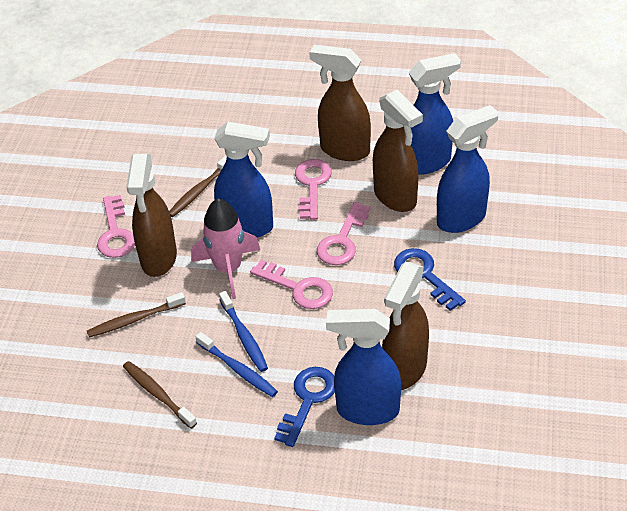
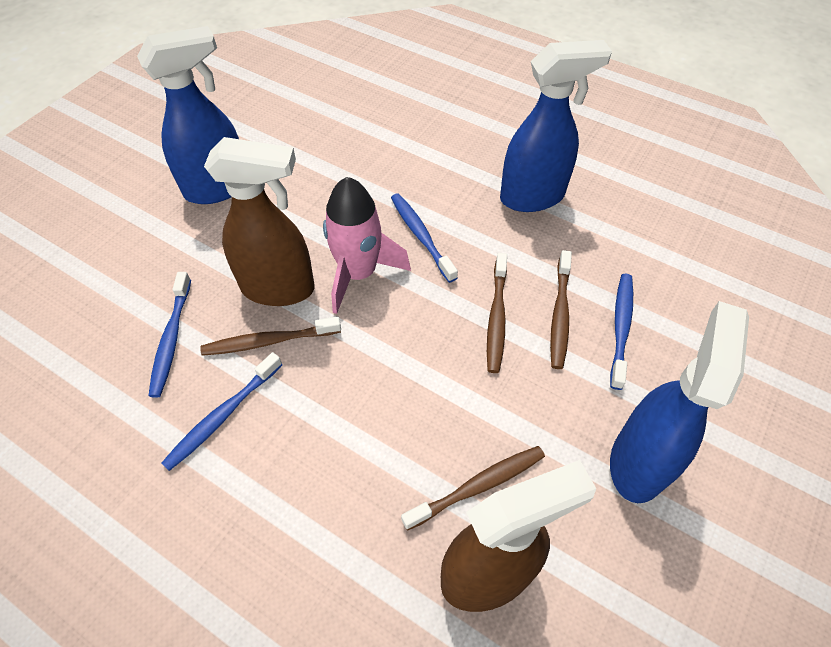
blue key: [274,367,335,447] [394,248,466,311] = 2 -> none = 0
blue spray bottle: [214,122,273,237] [326,309,401,425] [409,53,461,175] [437,105,499,233] = 4 -> [137,26,239,204] [500,40,612,212] [610,301,749,503] = 3
blue toothbrush: [195,332,278,397] [219,291,268,372] = 2 -> [148,272,191,398] [161,352,282,471] [391,193,458,283] [610,274,633,390] = 4
brown spray bottle: [126,154,177,277] [309,45,371,161] [373,90,423,212] [382,262,429,390] = 4 -> [204,137,315,306] [441,460,596,612] = 2
brown toothbrush: [87,292,186,337] [123,361,197,429] [169,155,227,217] = 3 -> [200,316,341,356] [401,446,545,530] [487,253,507,373] [550,250,572,369] = 4
pink key: [97,195,135,258] [250,260,333,309] [295,159,332,220] [317,202,370,265] = 4 -> none = 0

